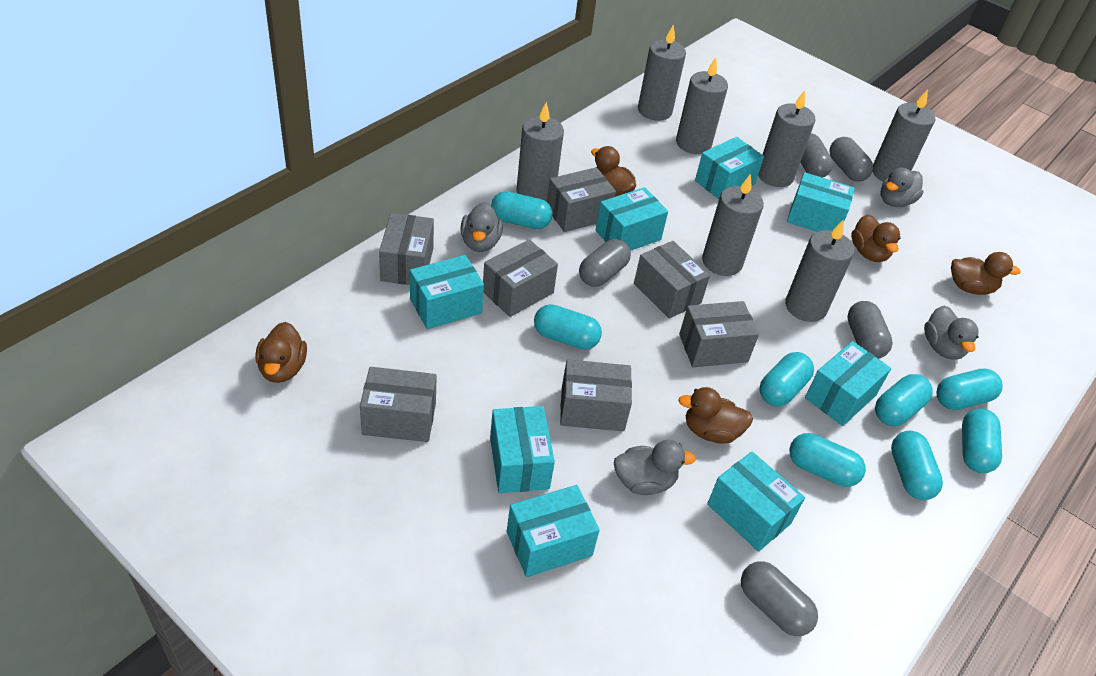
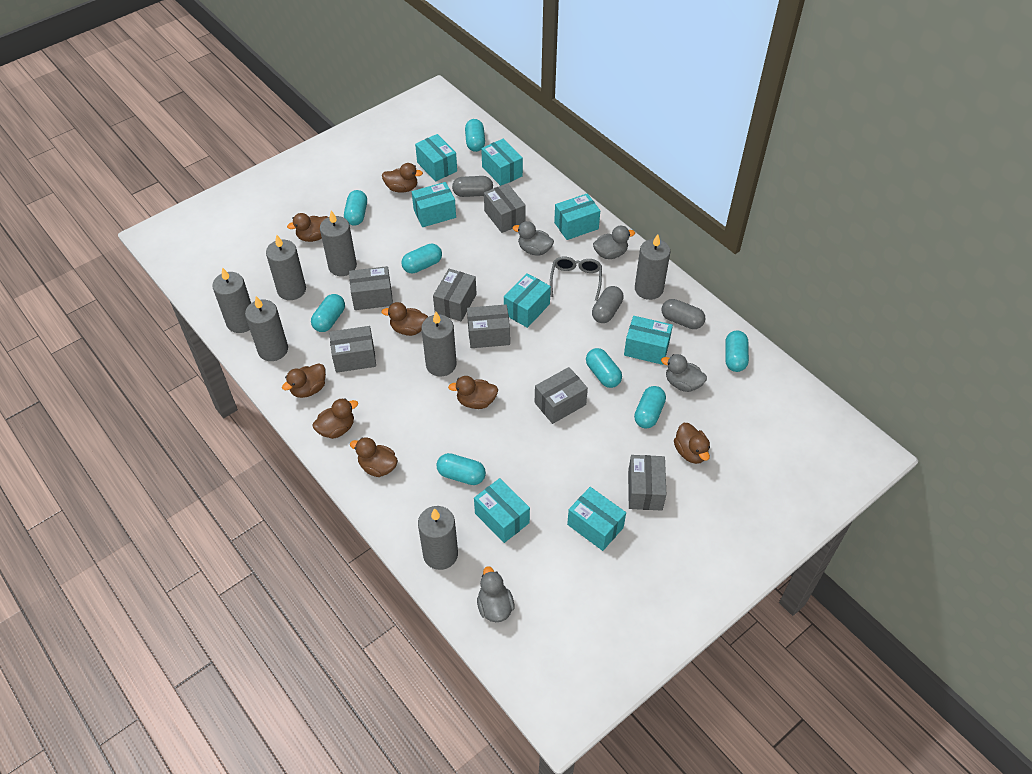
brown duck: [255,322,307,383] [591,146,636,197] [678,387,753,444] [851,214,900,262] [951,252,1021,295] = 5 -> [282,363,326,398] [287,213,328,242] [313,398,358,439] [350,437,398,477] [381,302,428,336] [382,163,423,193] [448,376,498,409] [674,423,710,464] = 8
grey capsule: [579,239,631,287] [741,561,818,636] [801,133,833,178] [830,137,873,182] [847,301,893,359] = 5 -> [452,176,493,197] [592,286,624,323] [662,299,705,329] = 3
grey glasses: none = 0 -> [550,257,602,301] = 1

